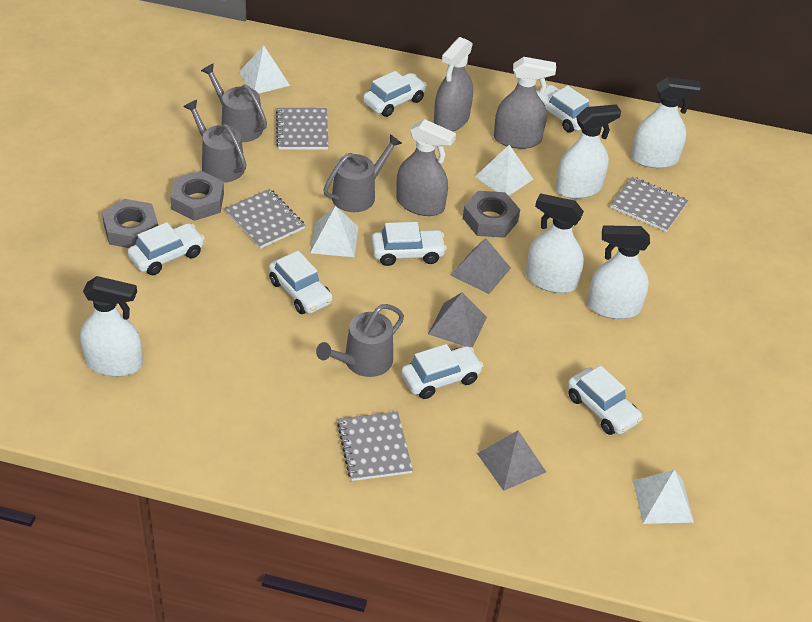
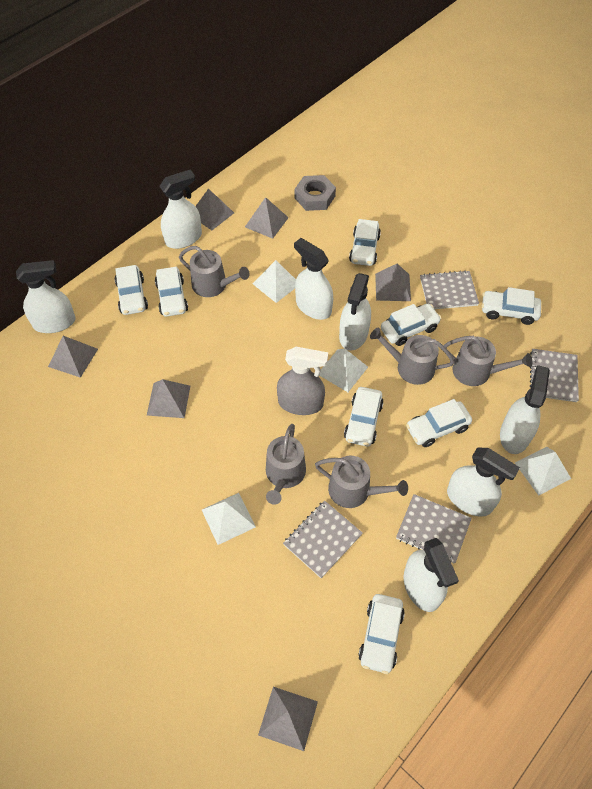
grey nut: [102,199,158,248] [170,171,224,221] [463,191,520,238] = 3 -> [294,175,336,211] = 1
grey pyramid: [428,292,487,348] [450,238,511,294] [477,430,546,491] = 3 -> [48,336,98,378] [147,379,190,418] [195,189,234,230] [245,197,289,239] [258,687,318,751] [375,264,411,301] = 6
grey spray bottle: [396,119,456,216] [434,37,473,132] [494,57,556,149] = 3 -> [277,347,328,415] = 1
grey watering can: [183,100,246,183] [201,63,267,142] [316,304,404,377] [323,134,402,212] = 4 -> [179,246,249,297] [266,424,306,505] [315,456,408,508] [370,328,455,385] [443,336,532,386] = 5
white car: [128,222,205,275] [269,251,333,314] [363,71,427,117] [371,222,447,266] [401,344,483,399] [536,85,589,133] [568,366,643,435] = 7 -> [114,265,148,315] [155,267,188,317] [344,387,384,446] [349,219,381,266] [358,594,405,674] [381,304,441,346] [406,399,472,447] [482,287,541,325] = 8
white spray bottle: [80,276,143,377] [526,193,584,293] [556,104,621,199] [587,225,650,319] [631,77,701,168] = 5 -> [16,260,76,333] [159,170,202,249] [294,238,333,320] [339,273,371,350] [404,538,459,612] [447,447,520,516] [500,365,550,454] = 7

